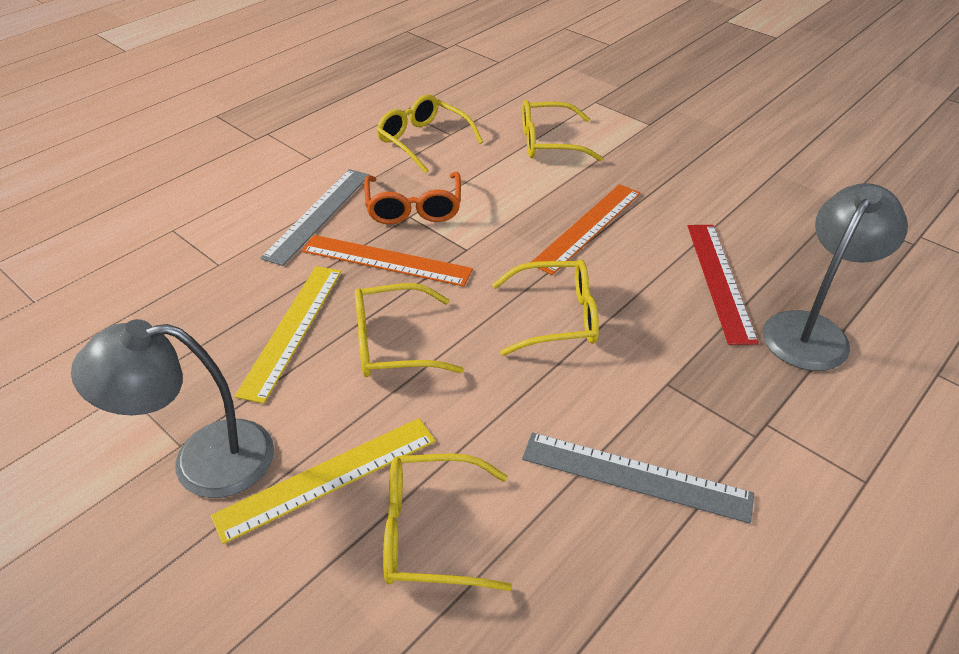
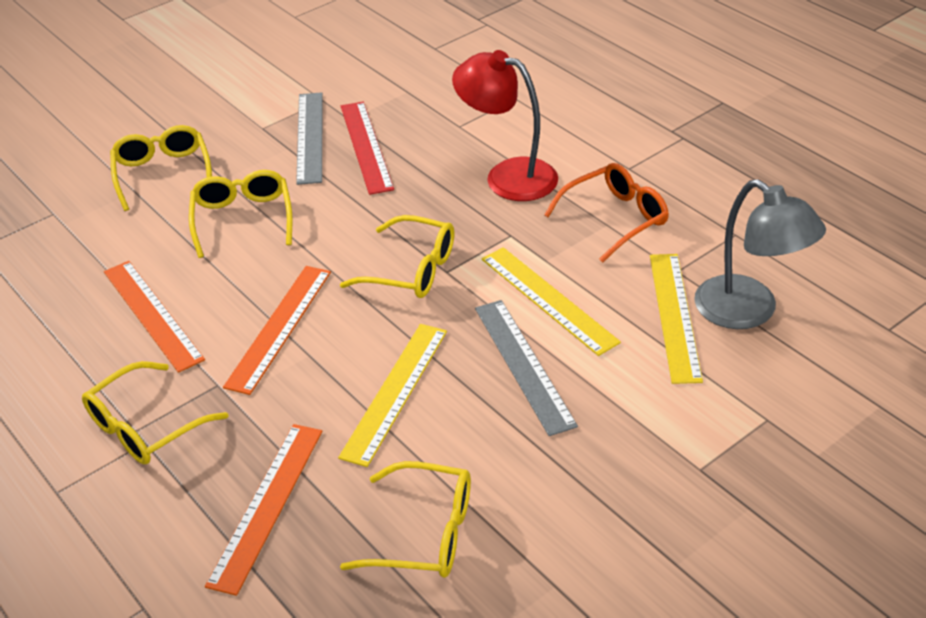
grey lamp: [71,319,274,498] [763,183,908,371] = 2 -> [694,179,826,329] = 1
orange ruler: [302,235,473,287] [532,184,641,275] = 2 -> [104,261,205,373] [205,424,322,596] [223,266,331,395] = 3
red lamp: none = 0 -> [452,50,558,201] = 1
yellow ruler: [211,418,436,544] [234,266,341,404] = 2 -> [338,324,447,467] [482,247,621,356] [650,254,703,384] = 3

